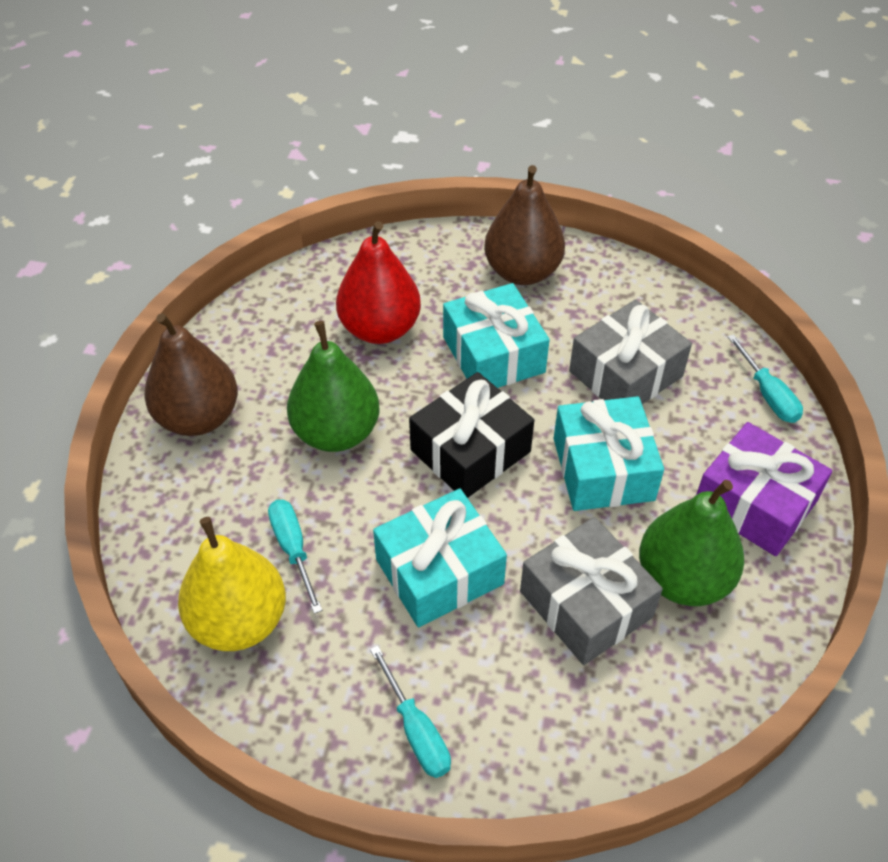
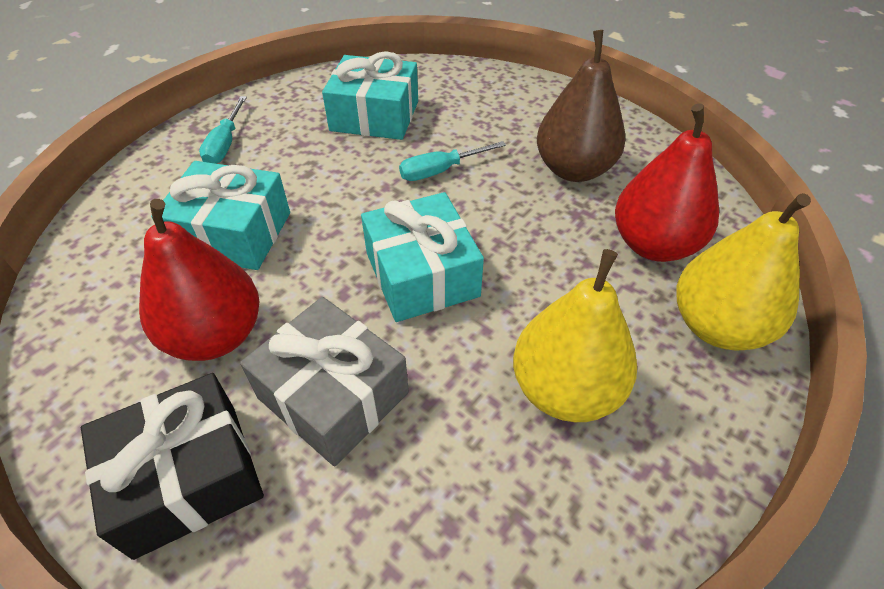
brown pear: [144,313,238,436] [484,165,565,285] = 2 -> [537,30,625,182] = 1
green pear: [287,321,380,452] [639,480,744,606] = 2 -> none = 0
grey gift: [520,517,663,665] [569,300,692,404] = 2 -> [240,297,409,466] = 1
purple gift: [696,422,832,556] = 1 -> none = 0
red pear: [336,221,421,344] = 1 -> [139,199,260,361] [615,104,719,262] = 2
turquoise screwdriver: [268,500,322,614] [370,646,451,778] [728,334,803,423] = 3 -> [199,96,247,164] [399,141,506,181] = 2
yellow pear: [178,517,286,651] = 1 -> [513,249,637,422] [676,193,811,351] = 2

